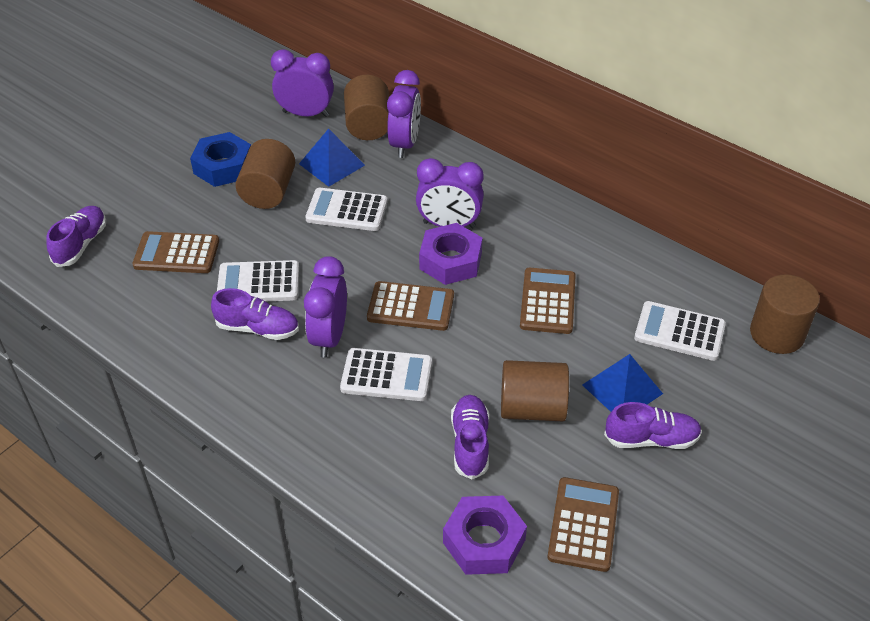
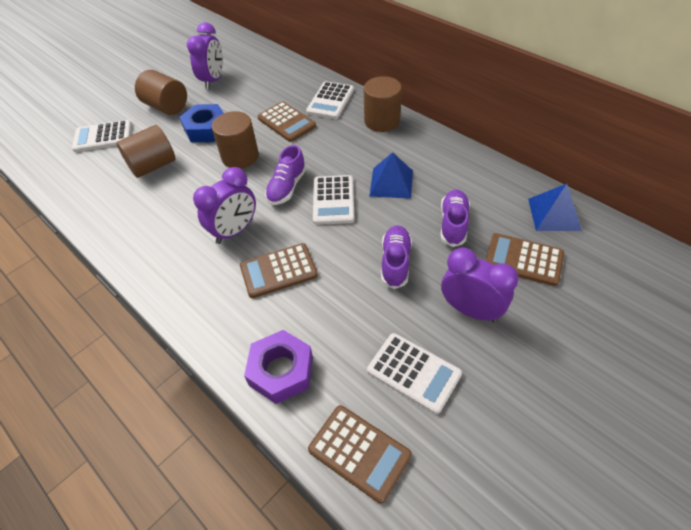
purple clock: [271,49,334,117] [304,256,347,358] [387,70,421,158] [416,158,484,228] = 4 -> [187,22,223,89] [193,167,256,244] [441,247,519,322] = 3
purple nut: [419,223,482,285] [443,496,527,575] = 2 -> [244,330,313,404] = 1
purple shoe: [46,206,106,267] [211,288,299,340] [451,395,489,479] [604,402,702,449] = 4 -> [265,145,306,205] [381,225,412,289] [441,189,470,247] = 3

